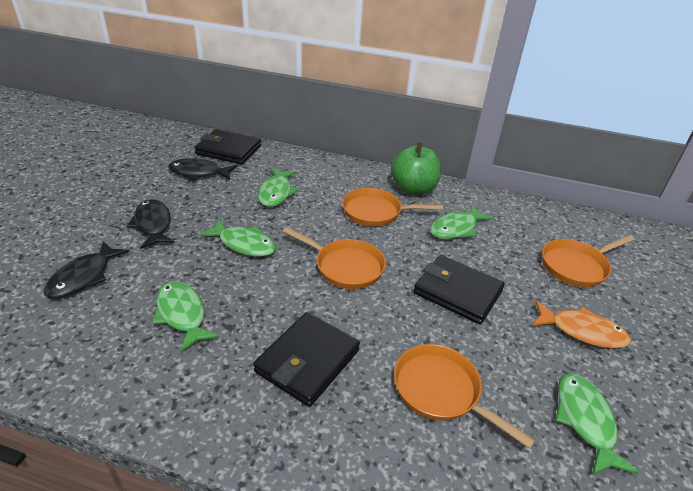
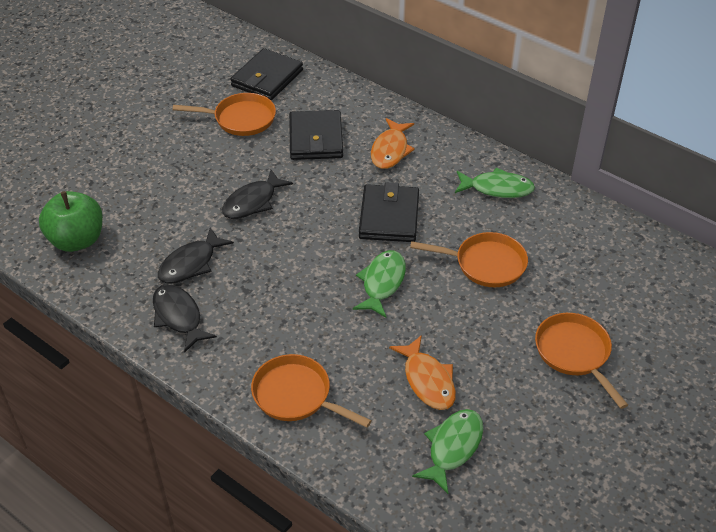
green fish: [152,281,219,353] [199,219,276,257] [258,168,298,207] [430,204,494,239] [556,373,639,475] = 5 -> [353,250,406,318] [412,409,483,494] [455,168,535,198] = 3
orange fish: [532,301,631,348] = 1 -> [371,118,415,169] [389,335,456,410] = 2

